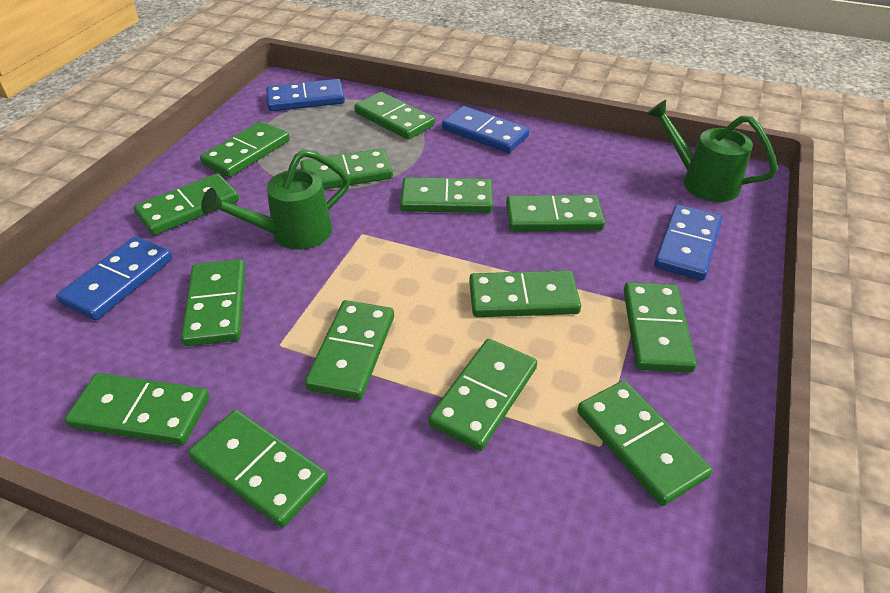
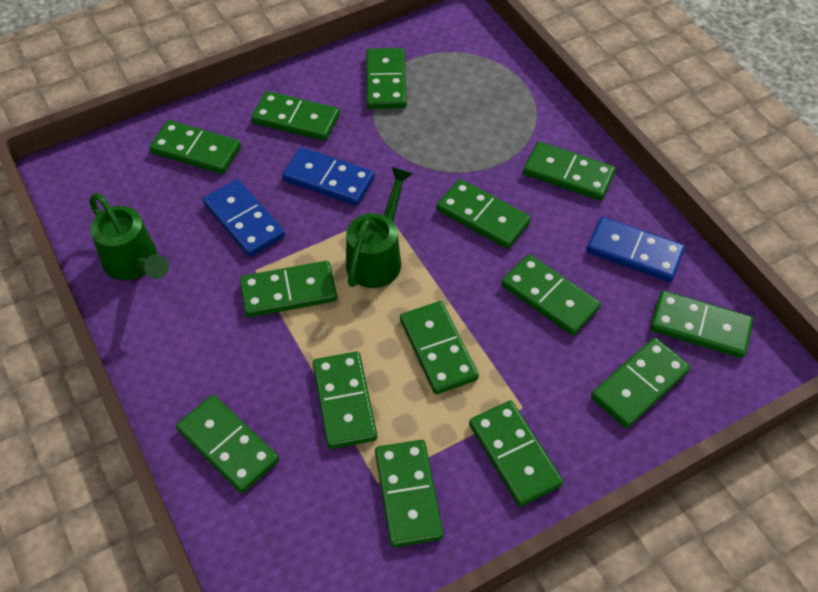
blue domino: [56,236,172,320] [266,79,345,111] [442,106,529,153] [654,205,722,281] = 4 -> [203,179,285,257] [282,147,375,206] [587,217,685,282] = 3

